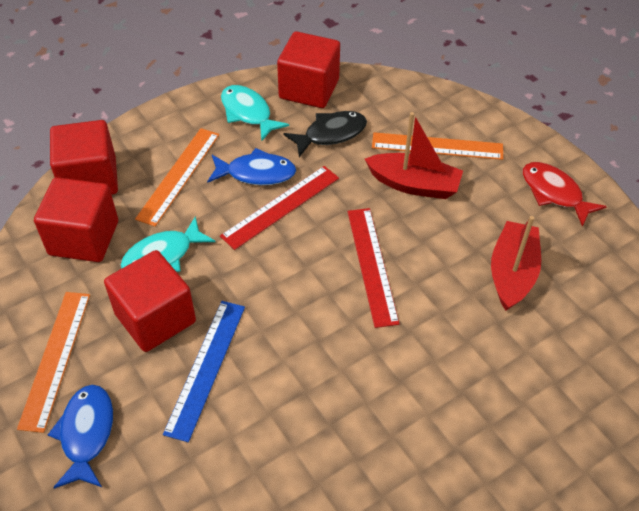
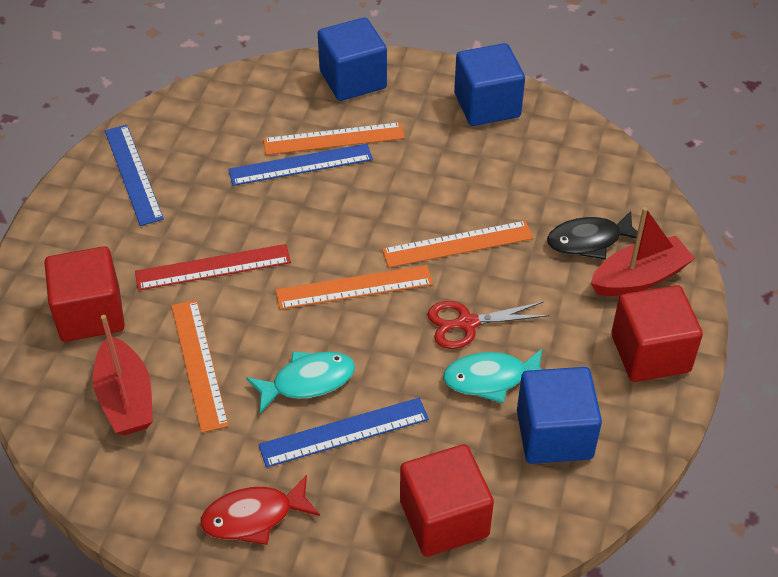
blue cube: none = 0 -> [318,17,387,101] [454,43,525,126] [517,367,602,464] = 3
blue fish: [48,385,113,489] [207,148,296,185] = 2 -> none = 0
blue ruler: [163,301,245,442] = 1 -> [105,125,164,226] [228,144,373,186] [258,398,429,468] = 3
orange ruler: [17,292,90,433] [135,128,219,227] [372,132,503,160] = 3 -> [171,300,229,433] [263,122,405,155] [276,265,433,309] [382,221,533,268] = 4
red cube: [34,177,118,262] [50,120,118,195] [104,250,196,352] [277,31,340,108] = 4 -> [44,246,125,342] [400,444,494,557] [611,285,703,382] = 3
red ruler: [220,166,339,250] [347,208,400,328] = 2 -> [135,244,291,291] = 1
red scissors: none = 0 -> [427,301,549,349] = 1

